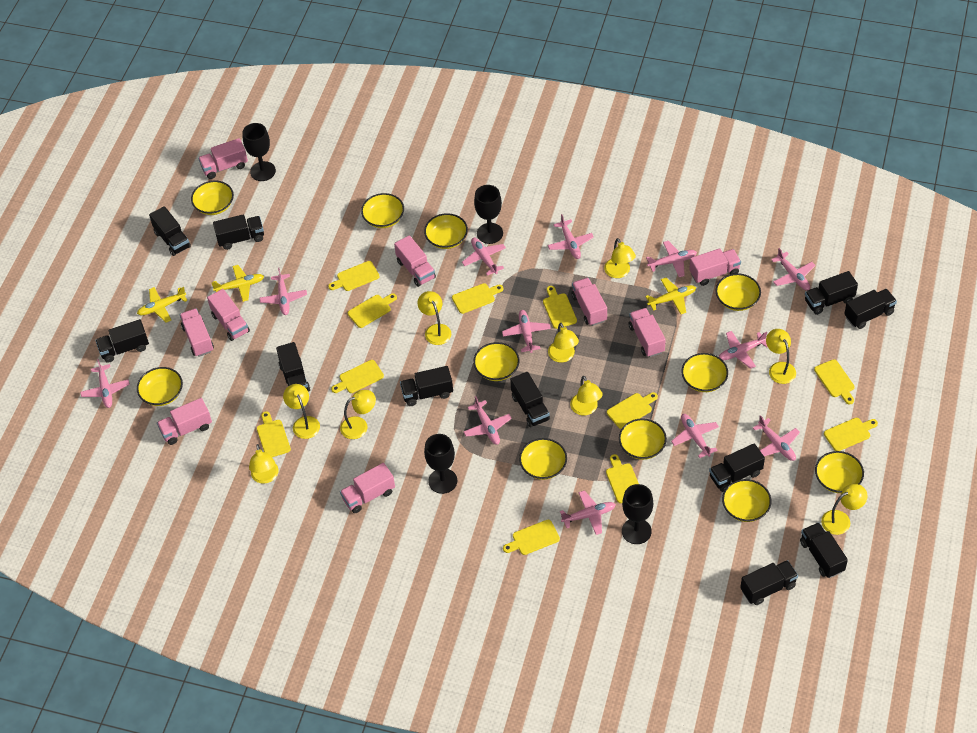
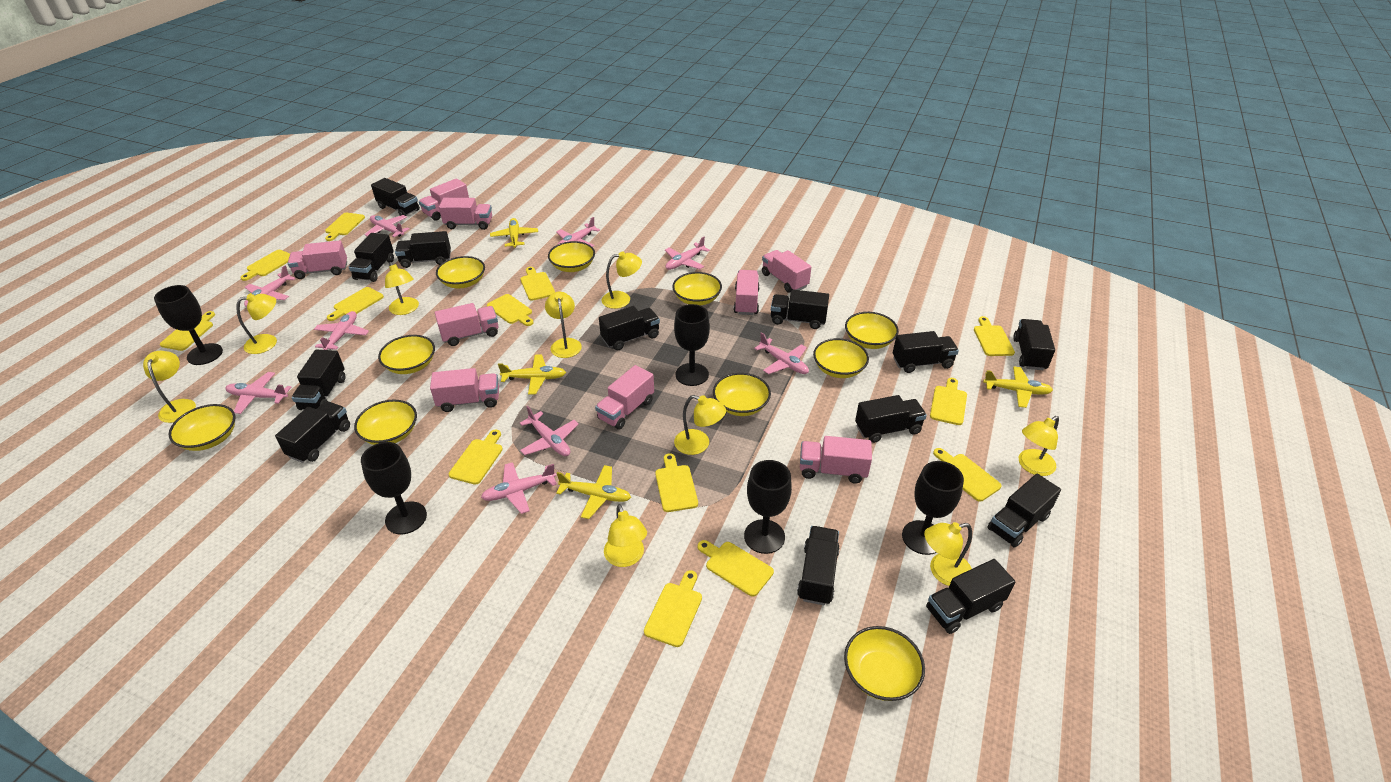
black goblet: [242,123,276,181] [424,434,457,494] [474,185,503,244] [622,484,653,544] = 4 -> [154,285,223,365] [361,442,427,534] [674,304,710,386] [744,460,792,554] [902,461,964,555] = 5
black truck: [95,319,149,363] [149,206,191,256] [213,214,264,250] [276,342,310,392] [400,366,453,406] [510,372,550,427] [709,443,765,492] [740,560,798,605] [800,522,848,578] [805,271,858,315] [844,289,897,329] = 11 -> [275,401,350,463] [292,349,345,410] [348,233,394,282] [371,178,420,216] [395,231,451,268] [599,306,660,350] [771,289,829,329] [797,526,840,605] [855,395,927,443] [893,331,959,373] [926,559,1015,634] [987,474,1061,548] [1013,319,1055,370] = 13
pink plane: [80,359,130,408] [259,268,307,315] [462,238,506,276] [463,396,512,445] [502,310,551,353] [548,214,594,259] [560,490,616,535] [646,241,697,277] [671,414,719,458] [719,331,768,369] [753,415,800,461] [771,248,816,290] = 12 -> [225,372,291,414] [244,265,296,307] [314,311,369,350] [364,215,409,237] [481,462,557,514] [520,406,579,456] [556,217,600,247] [665,237,710,270] [754,332,809,374] = 9
yellow bowl: [137,367,183,406] [191,181,234,215] [361,193,404,228] [424,213,468,249] [473,342,519,381] [519,438,567,480] [619,418,667,460] [682,353,728,392] [716,273,761,311] [722,479,772,522] [815,451,864,493] = 11 -> [168,404,236,451] [354,399,417,445] [378,335,435,374] [436,256,485,288] [548,241,595,272] [672,272,722,305] [713,373,771,416] [813,338,869,378] [844,626,925,701] [845,312,899,349] = 10
yellow cutting board: [257,411,291,457] [328,261,380,291] [331,360,384,393] [348,293,397,328] [452,283,503,314] [503,520,560,555] [543,286,577,329] [606,454,639,503] [607,392,658,429] [814,359,855,405] [824,418,878,451] = 11 -> [160,311,215,351] [240,250,290,281] [325,213,365,241] [327,287,384,321] [449,430,503,485] [487,294,533,326] [520,267,555,301] [644,570,702,647] [655,453,698,512] [698,540,774,597] [930,378,967,425] [933,448,1002,502] [974,316,1015,356] = 13
yellow plane: [137,287,187,322] [212,265,264,302] [645,278,696,314] = 3 -> [490,218,538,248] [498,354,566,395] [556,465,631,519] [983,366,1053,408] = 4

